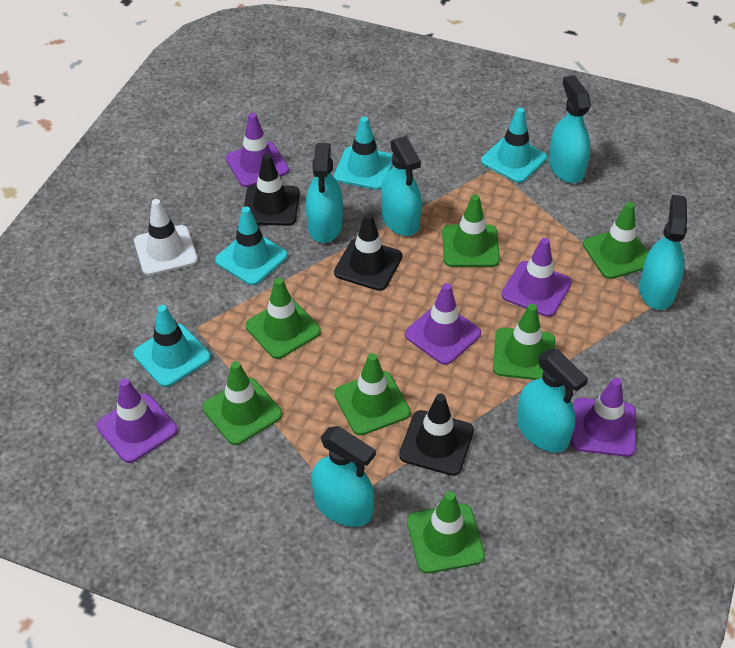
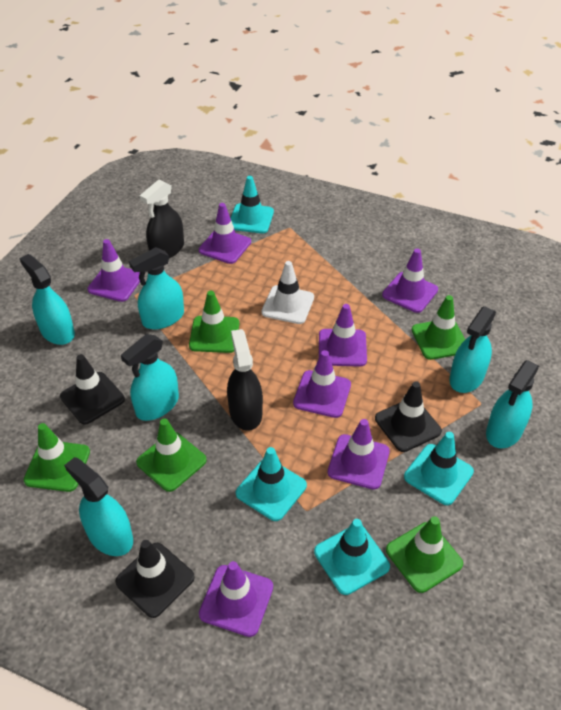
black spray bottle: none = 0 -> [140,180,184,258] [227,329,263,431] = 2
green traffic cone: [203,361,282,445] [245,278,321,359] [334,353,411,435] [407,491,485,573] [442,194,500,267] [493,304,555,380] [583,202,648,279] = 7 -> [24,423,90,492] [136,418,207,492] [189,290,239,353] [386,516,463,593] [412,295,465,360] = 5
purple traffic cone: [96,378,178,463] [226,113,289,187] [405,283,481,365] [501,238,572,317] [571,378,636,457] = 5 -> [87,239,140,302] [199,203,251,264] [199,561,273,637] [293,350,351,418] [319,304,367,367] [328,419,390,490] [382,249,438,313] = 7

